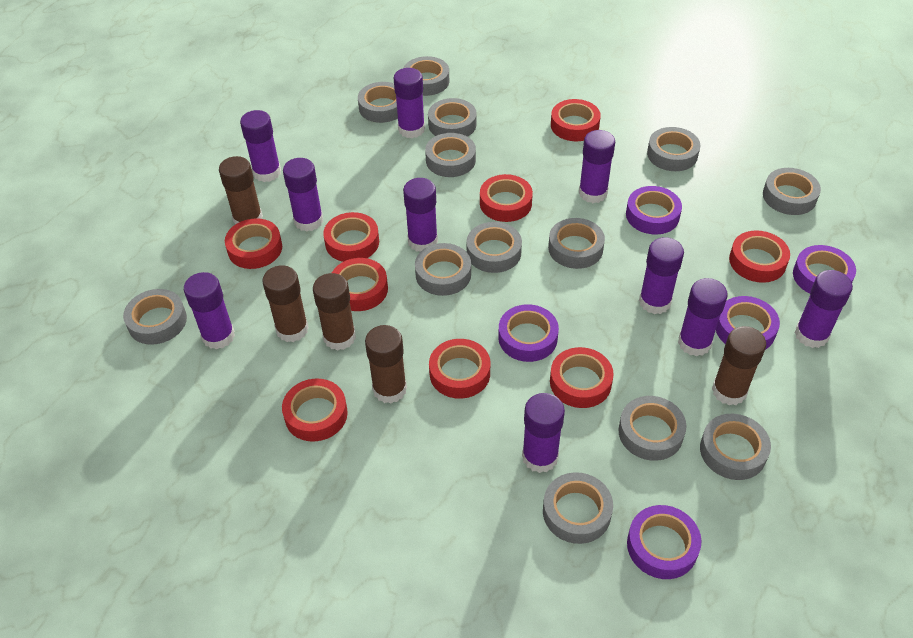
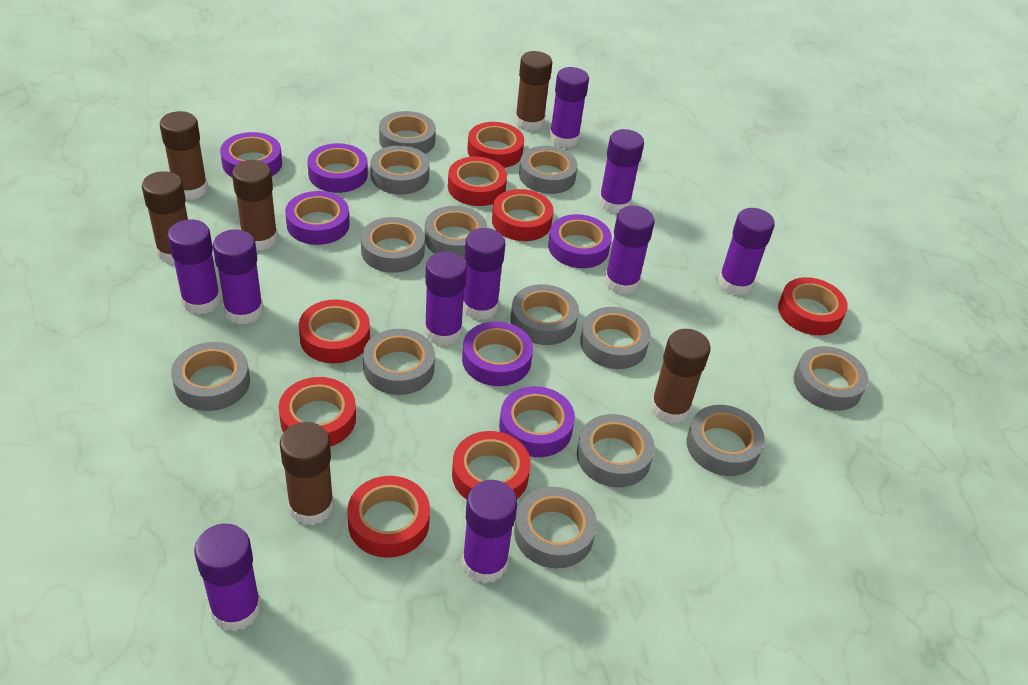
brown glue stick: [219,156,263,225] [262,265,309,342] [313,273,356,351] [365,325,407,404] [712,326,766,405] = 5 -> [142,171,188,264] [160,111,208,200] [232,160,278,250] [280,422,334,525] [515,51,552,131] [650,329,711,424] = 6
purple tape: [498,304,559,362] [626,186,682,235] [627,505,701,579] [716,296,780,350] [793,245,856,294] = 5 -> [220,132,282,177] [285,191,350,245] [308,143,368,193] [462,321,533,386] [499,386,575,457] [548,214,612,268] = 6
red tape: [225,218,282,269] [282,379,348,442] [323,212,379,262] [332,258,388,311] [429,339,490,399] [480,174,533,222] [550,347,614,408] [551,99,601,141] [729,231,790,283] = 9 -> [279,377,356,446] [299,299,370,363] [347,476,430,558] [448,157,507,206] [452,431,531,499] [467,122,524,168] [492,189,554,241] [778,277,848,335] = 8

